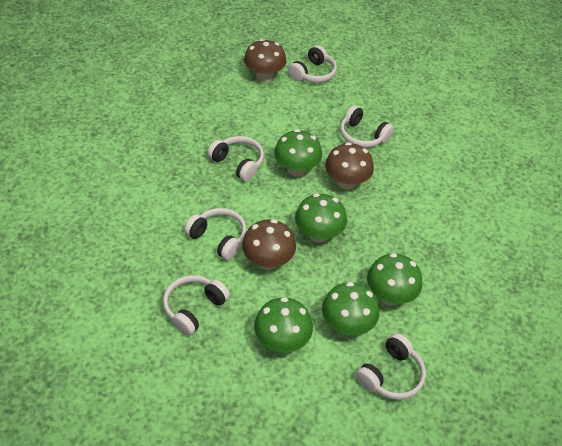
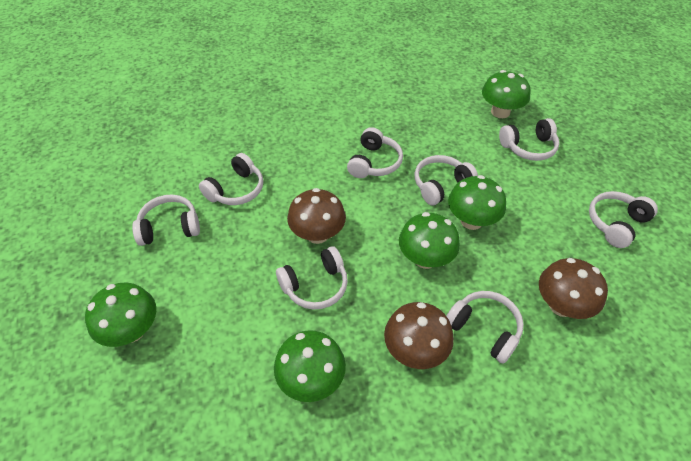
white headphones: [163,275,230,336] [185,208,246,260] [208,136,264,181] [288,45,337,83] [340,105,394,148] [356,333,426,400] = 6 -> [132,194,200,246] [199,153,263,205] [276,246,348,310] [347,127,403,178] [415,155,478,205] [447,291,524,364] [499,118,559,161] [589,191,658,248] = 8

